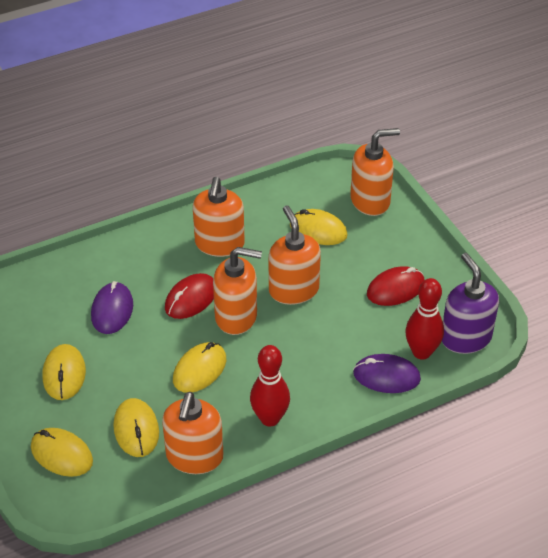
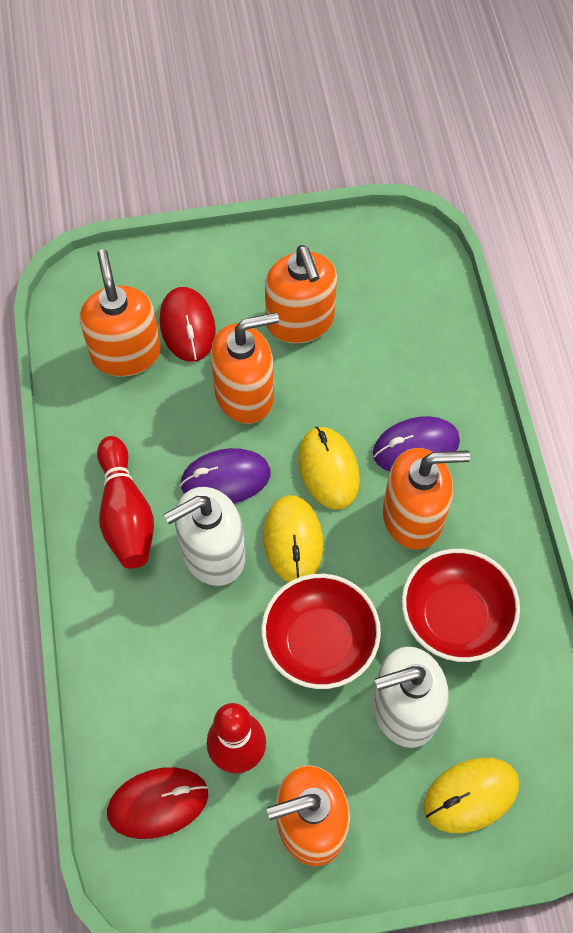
purple soap dispenser: [442,253,499,354] = 1 -> none = 0
red bowl: none = 0 -> [261,574,381,689] [402,549,520,662] = 2
white soap dispenser: none = 0 -> [164,487,245,586] [372,646,449,748] = 2
yellow mouse: [31,428,93,477] [43,344,86,400] [113,398,159,457] [173,342,226,393] [290,209,348,245] = 5 -> [264,495,323,582] [298,427,360,510] [423,758,519,833] = 3

